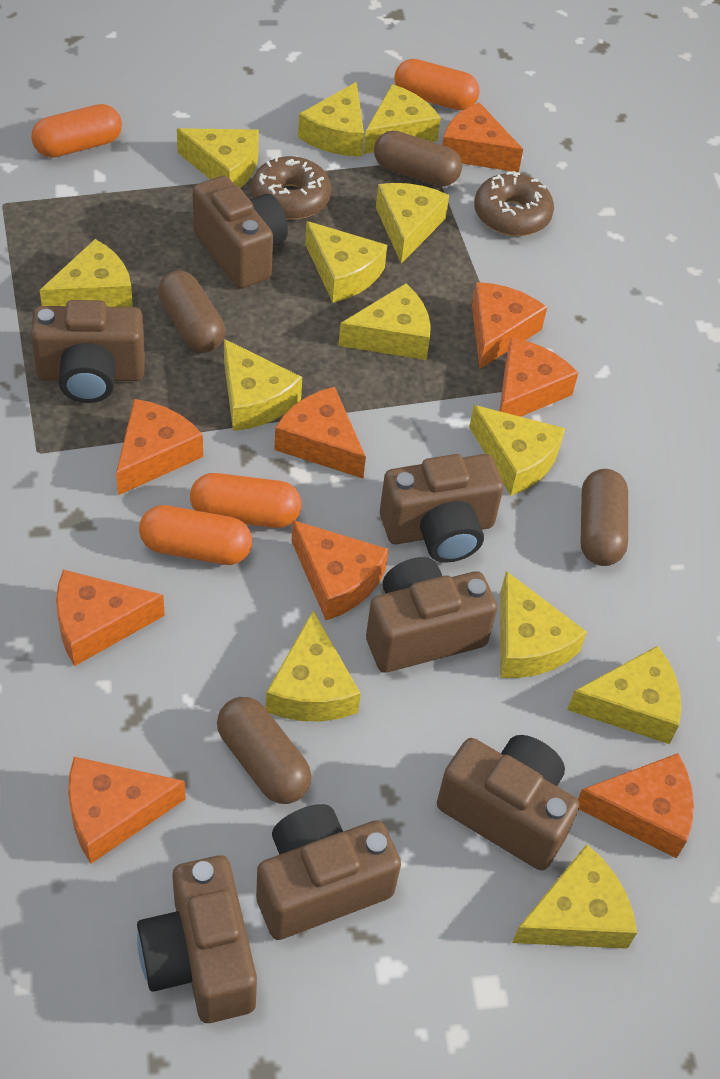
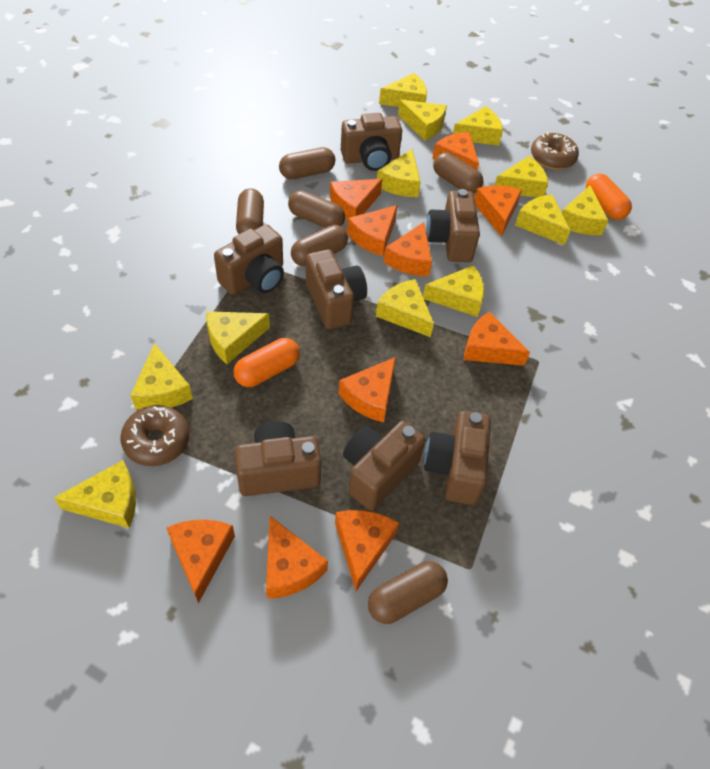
brown capsule: [158,270,225,353] [217,697,312,804] [374,131,462,186] [580,469,628,566] = 4 -> [236,188,264,234] [279,147,335,179] [288,190,345,228] [291,225,348,267] [368,561,448,624] [433,152,483,194] = 6
orange capsule: [31,104,122,158] [139,505,252,565] [190,473,302,528] [394,59,480,111] = 4 -> [233,338,300,387] [586,173,632,220] = 2
orange cheese: [56,570,165,666] [68,757,186,863] [116,399,203,495] [274,387,366,478] [292,520,389,620] [442,102,523,172] [472,282,547,369] [500,337,578,417] [578,753,694,858] = 9 -> [166,520,235,603] [266,516,328,599] [330,179,382,220] [335,510,399,591] [338,357,396,422] [347,205,398,256] [383,222,432,276] [432,132,479,170] [464,312,530,366] [475,186,522,236] = 10
yellow cheese: [40,239,133,307] [177,128,259,188] [224,339,302,431] [266,611,361,721] [298,82,364,157] [305,221,387,303] [339,283,431,360] [364,84,441,154] [376,183,449,264] [469,405,565,496] [500,571,587,678] [512,844,637,949] [567,646,681,744] = 13 -> [54,460,136,528] [130,343,193,409] [206,311,270,364] [376,279,434,337] [377,149,421,197] [379,73,427,107] [398,100,447,141] [423,265,484,317] [453,106,503,146] [494,156,548,198] [515,194,571,245] [561,186,608,235] = 12

